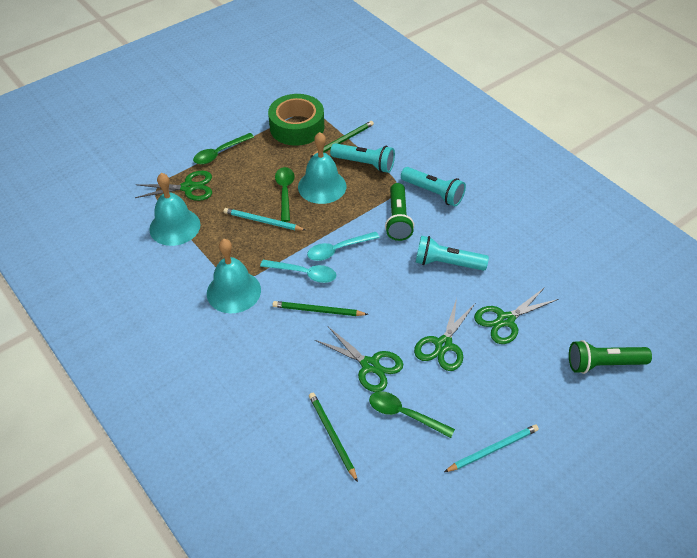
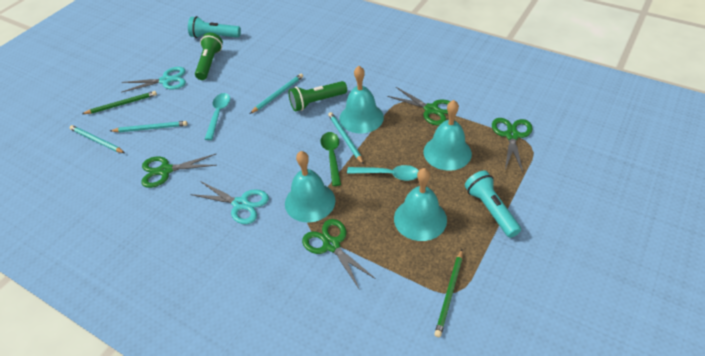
green pencil: [273,301,369,316] [309,393,358,482] [311,121,374,157] = 3 -> [82,91,157,114] [434,250,463,337] = 2
green spoon: [193,133,254,165] [275,167,295,222] [369,391,455,438] = 3 -> [321,132,341,186] = 1
green tape: [268,94,324,146] = 1 -> none = 0
turquoise bell: [149,173,201,246] [207,239,261,313] [298,132,346,204] = 3 -> [285,151,335,222] [339,66,384,133] [394,168,447,241] [423,100,472,171] = 4
turquoise flashlight: [330,143,395,173] [401,167,466,206] [416,236,489,271] = 3 -> [188,16,241,38] [465,171,521,238] = 2
turquoise pencil: [224,208,305,231] [444,424,539,472] = 2 -> [69,125,125,153] [110,121,188,132] [250,73,303,114] [328,112,364,164] = 4
turquoise scissors: none = 0 -> [121,67,186,93] [190,181,269,224] = 2

